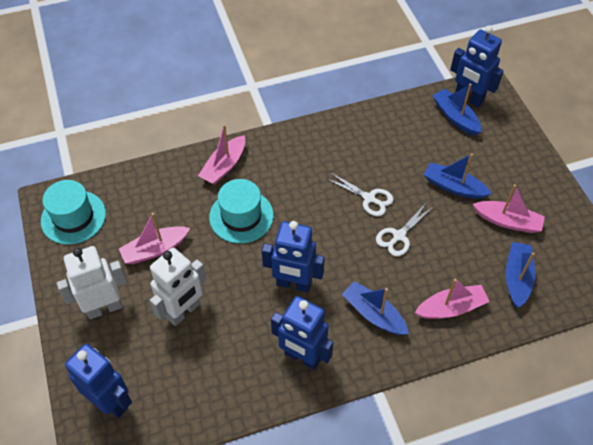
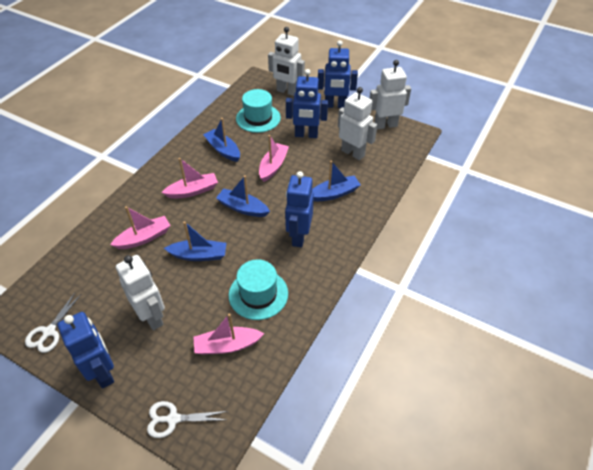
white robot: [56,246,127,319] [149,247,206,326] = 2 -> [116,255,165,330] [268,27,305,96] [338,87,377,160] [369,60,411,130] = 4

